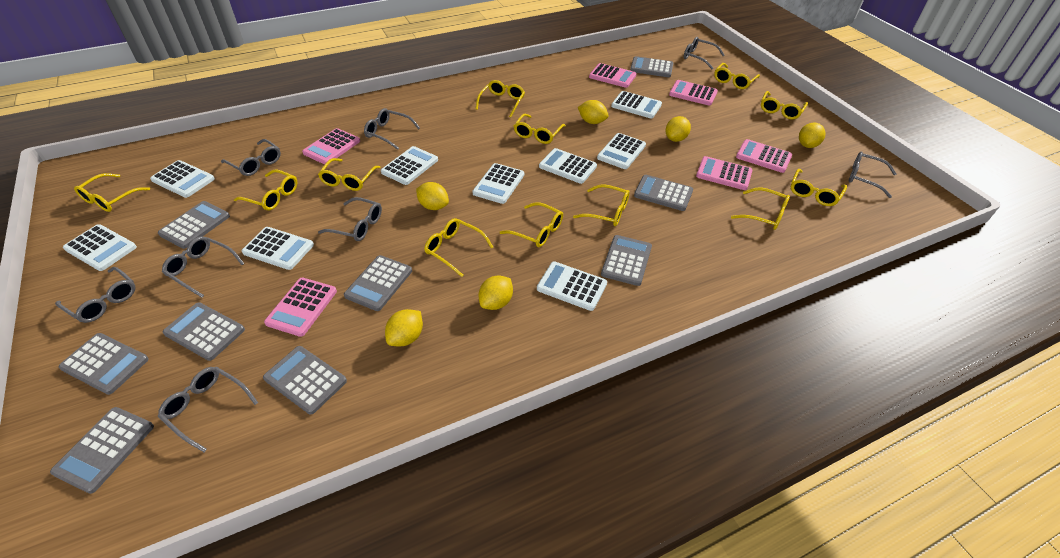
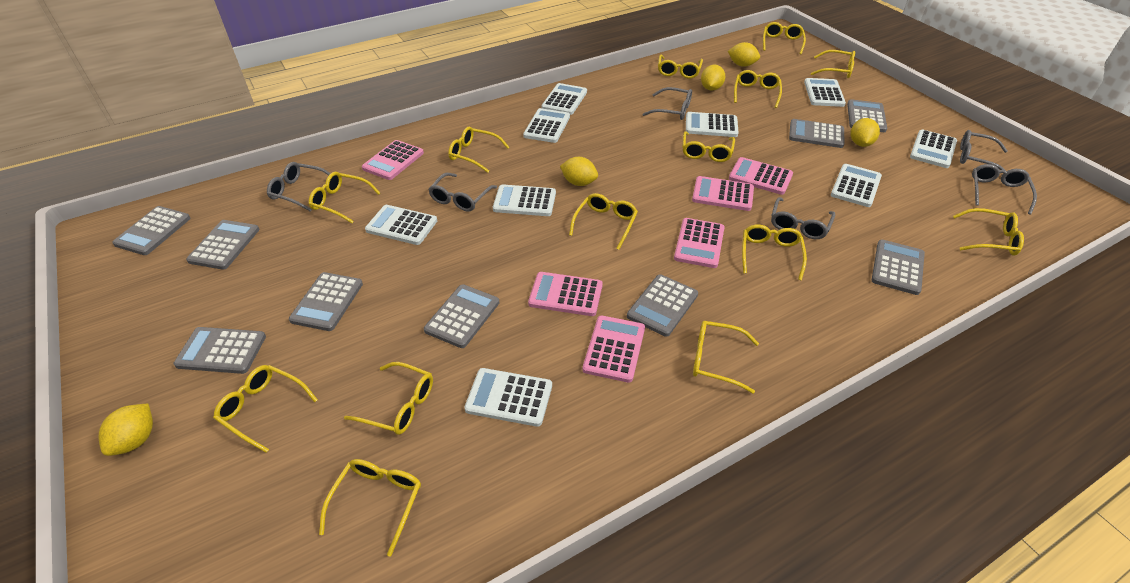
grey glasses: [55,267,136,323] [158,367,258,452] [162,236,244,298] [221,139,281,176] [318,197,382,241] [364,108,420,150] [684,37,724,69] [849,151,896,198] = 8 -> [267,162,330,212] [428,173,497,212] [642,87,692,120] [771,197,835,239] [960,130,1008,171] [972,164,1037,214] = 6
yellow glasses: [74,173,150,212] [234,169,297,210] [318,158,380,191] [424,218,493,277] [476,80,525,118] [500,202,563,247] [514,114,566,144] [573,184,630,226] [714,63,760,89] [731,187,790,230] [761,91,808,119] [791,169,847,206] = 12 -> [213,365,318,453] [309,172,380,223] [319,459,421,556] [344,362,433,435] [448,126,509,173] [569,193,638,250] [658,55,703,79] [683,131,735,162] [693,321,759,394] [734,70,782,108] [742,225,807,280] [763,22,806,54] [811,50,855,78] [953,208,1024,255] = 14
yellow lemon: [385,309,423,346] [416,182,449,210] [479,276,513,310] [578,100,609,124] [666,116,691,142] [799,122,826,148] = 6 -> [99,403,153,456] [560,157,598,186] [701,65,726,90] [728,42,760,66] [850,118,880,147] = 5

